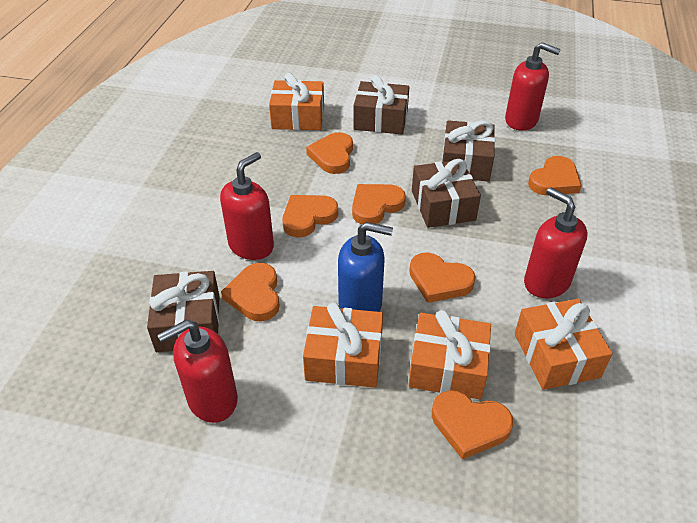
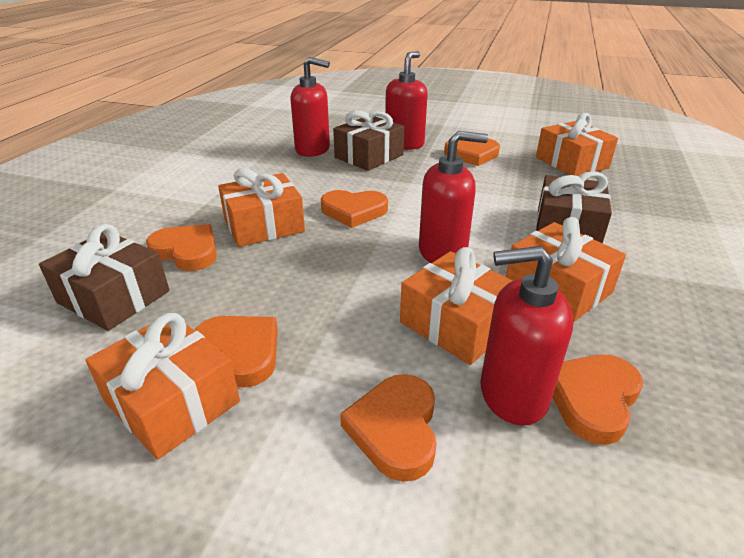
blue soap dispenser: [338,222,393,312] = 1 -> none = 0
brown gift: [147,271,220,352] [353,75,409,134] [412,159,481,228] [442,120,495,182] = 4 -> [39,224,169,331] [333,110,405,171] [536,171,612,243] = 3
orange gift: [269,73,324,130] [303,302,383,388] [408,310,491,399] [515,299,613,390] = 4 -> [85,313,240,460] [218,168,305,247] [400,247,513,365] [506,217,626,322] [536,113,618,176] = 5
orange heart: [221,263,280,321] [282,195,338,237] [306,132,353,174] [352,184,406,225] [409,252,476,303] [432,390,513,459] [528,156,582,195] = 7 -> [146,224,217,271] [195,316,278,388] [321,190,388,228] [340,374,437,482] [444,139,500,166] [553,355,643,445] = 6

